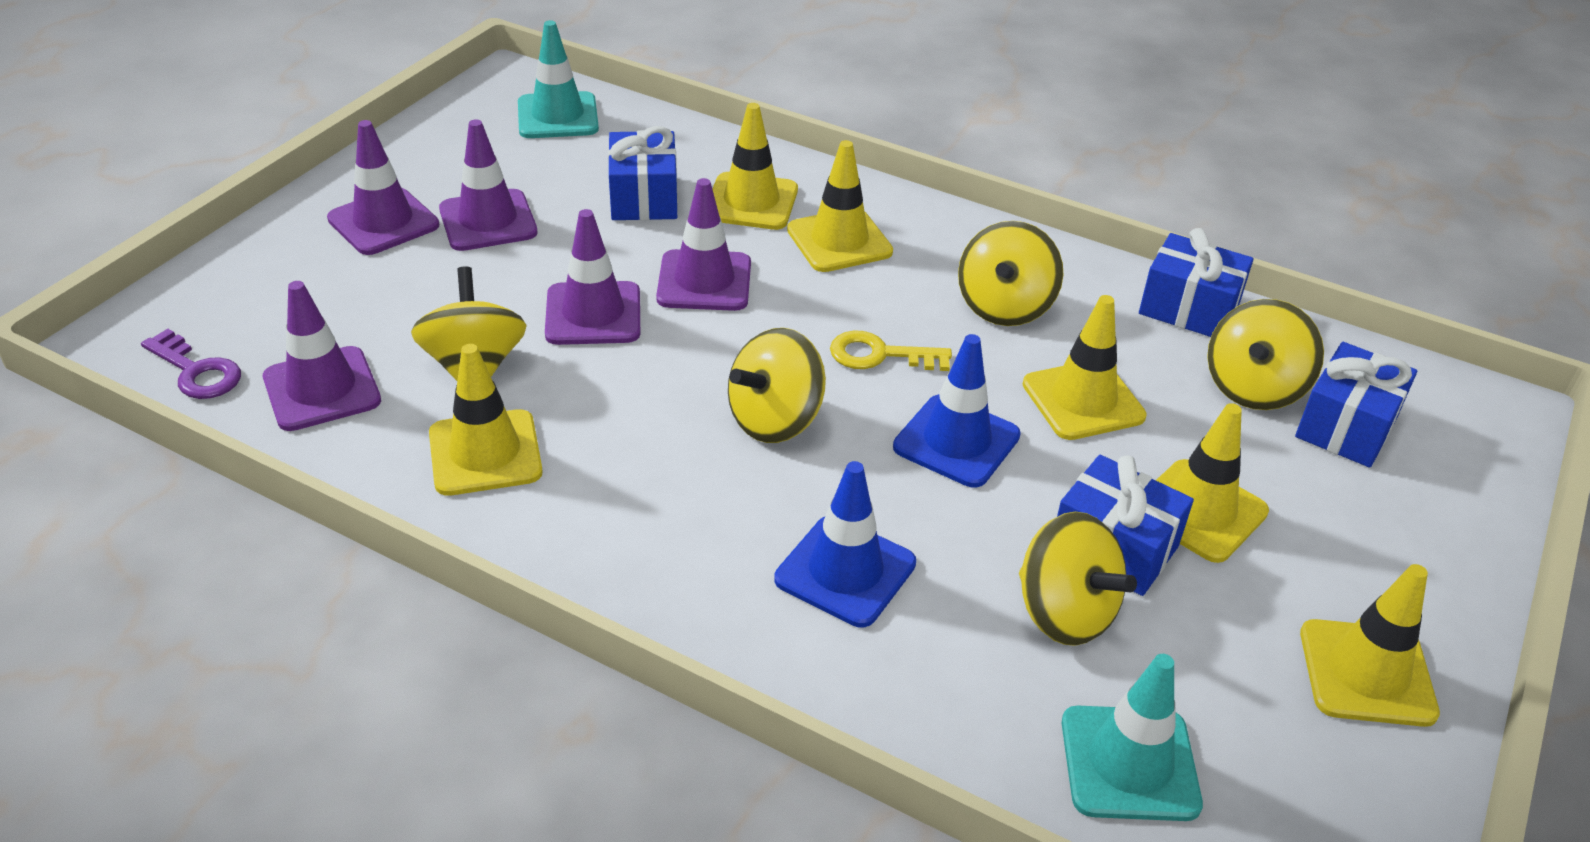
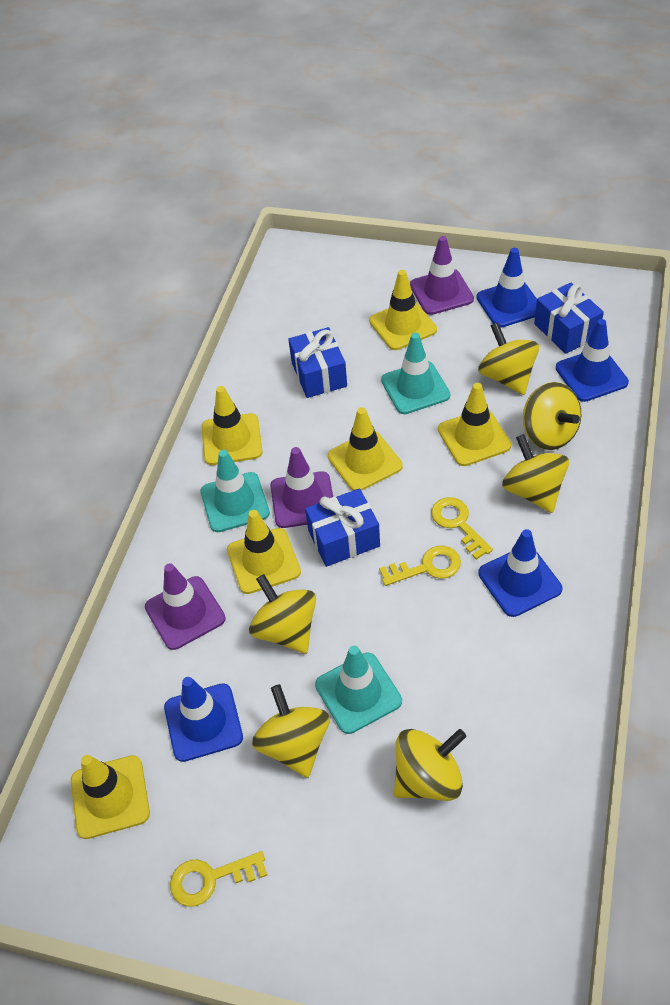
blue gift: [608,126,677,220] [1057,455,1194,596] [1139,228,1253,337] [1295,342,1417,468] = 4 -> [288,327,347,398] [305,488,380,567] [534,283,604,354] = 3
blue traffic cone: [774,461,916,627] [893,334,1021,488] = 2 -> [164,677,243,762] [477,248,537,328] [478,529,562,617] [556,319,629,402] = 4
purple key: [141,329,241,399] = 1 -> none = 0
purple traffic cone: [263,281,381,431] [327,120,439,255] [439,119,538,251] [545,209,640,345] [656,178,751,311] = 5 -> [145,563,226,650] [270,447,333,528] [410,236,474,315] = 3
turquoise traffic cone: [518,20,599,138] [1061,654,1203,821] = 2 -> [200,450,270,532] [315,646,402,734] [381,333,450,414] = 3
yellow key: [830,330,952,371] = 1 -> [170,851,267,907] [379,546,461,586] [431,497,493,560] = 3
yellow spinning top: [411,266,527,381] [728,328,826,443] [958,221,1064,326] [1019,512,1137,646] [1207,299,1324,410] = 5 -> [249,574,316,654] [252,684,330,778] [394,729,466,801] [478,322,539,395] [502,434,569,513] [523,382,581,450] = 6

